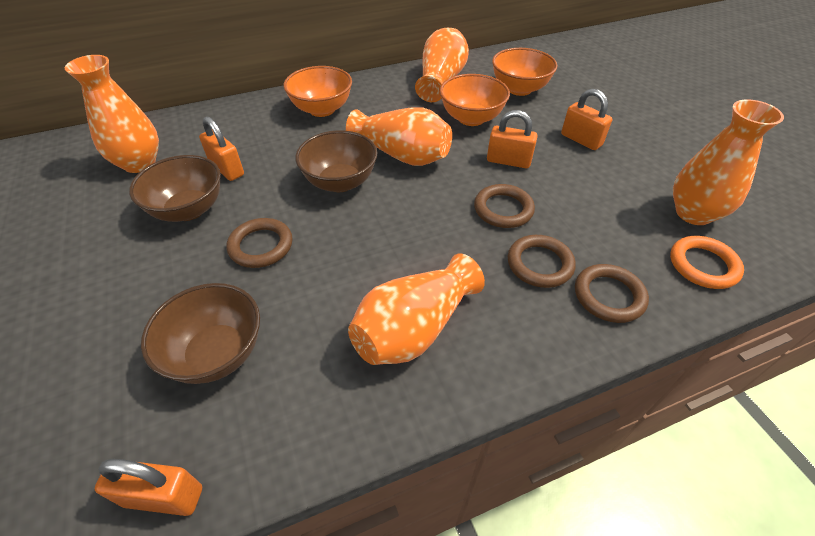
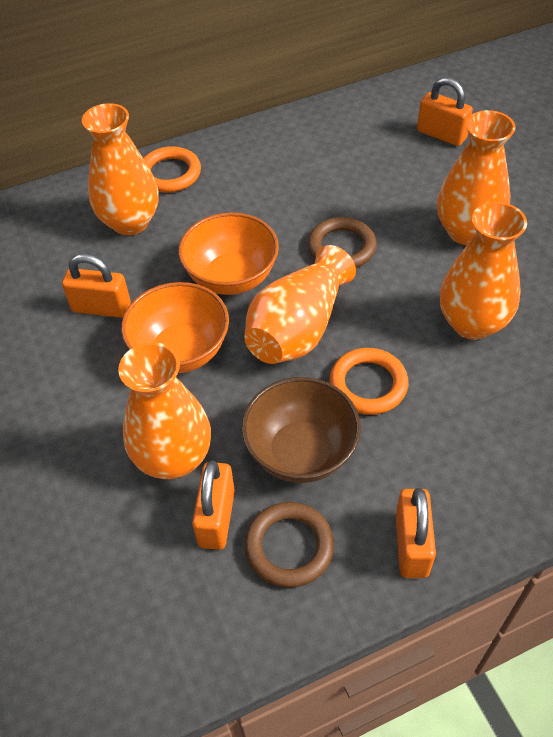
brown bowl: [129,155,221,222] [141,283,260,384] [295,130,377,192] = 3 -> [241,377,361,483] = 1
brown ring: [227,218,293,268] [474,184,535,228] [508,235,576,288] [575,264,649,323] = 4 -> [244,502,334,588] [308,217,377,268] = 2
orange bowl: [284,66,352,117] [440,74,510,126] [492,48,558,96] = 3 -> [121,282,229,373] [179,212,279,295] = 2
orange ring: [670,236,744,289] = 1 -> [143,146,201,192] [330,348,408,415] = 2

